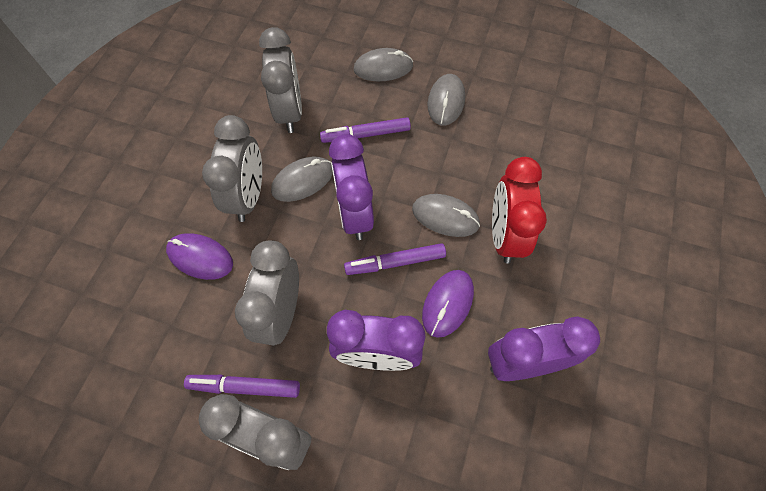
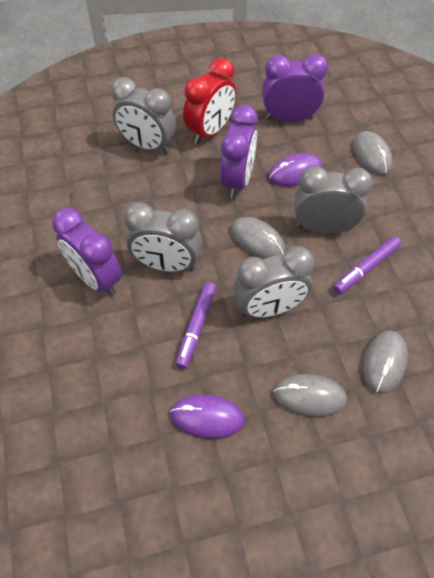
purple marker: [184,375,300,398] [320,117,411,143] [344,243,446,275] = 3 -> [176,282,216,369] [333,236,401,294] = 2

